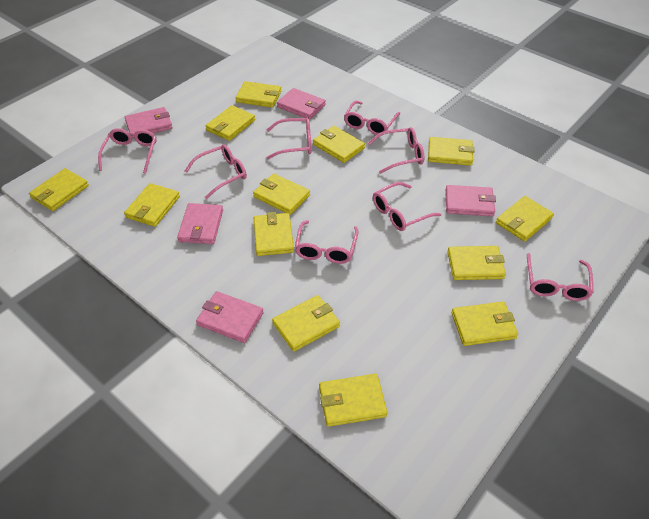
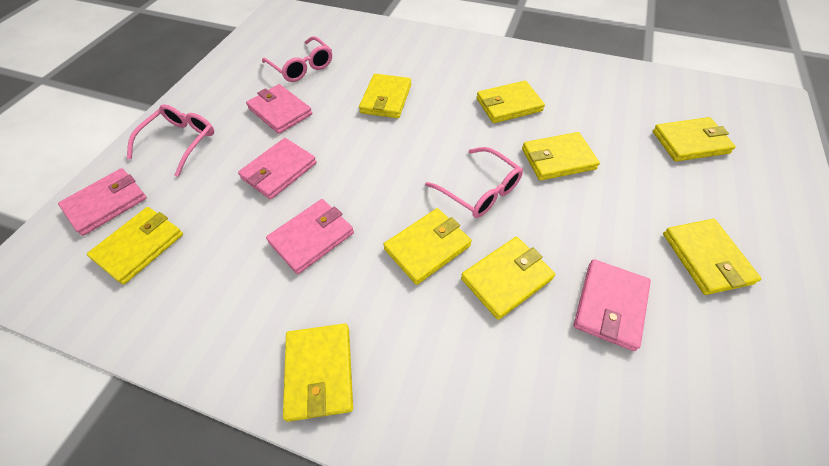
pink glasses: [98,128,156,174] [185,144,247,199] [266,117,312,159] [295,220,359,264] [344,101,400,135] [368,127,424,174] [373,182,441,231] [527,253,594,301] = 8 -> [127,104,214,177] [262,36,332,82] [425,147,523,218] = 3
yellow wallet: [29,168,89,211] [124,183,180,227] [206,105,255,141] [235,81,281,108] [253,174,310,215] [254,212,294,256] [272,295,340,352] [313,126,365,163] [319,374,387,427] [428,137,474,166] [447,246,506,280] [451,301,518,346] [496,196,554,242] = 13 -> [87,207,183,284] [283,323,353,422] [359,74,411,118] [383,208,472,285] [461,237,555,320] [477,81,545,123] [522,132,600,181] [653,117,736,162] [663,219,761,295] = 9

